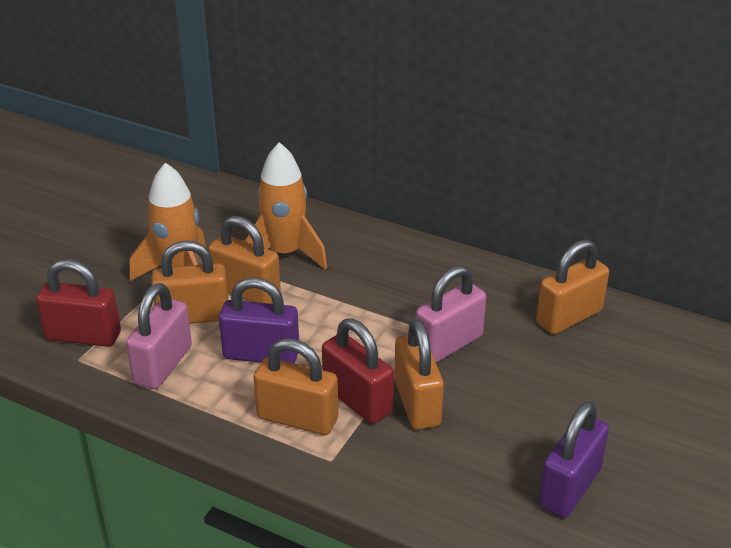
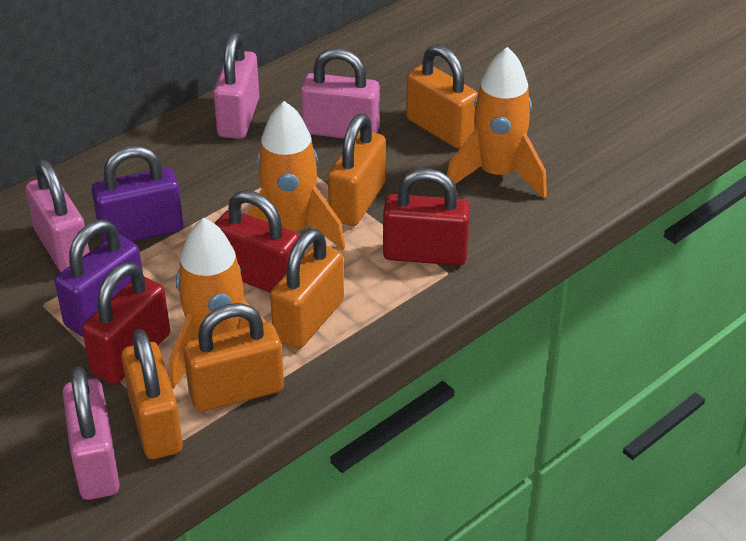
orange rocket: [130,163,206,281] [245,142,328,270] = 2 -> [169,218,277,389] [247,101,345,250] [447,47,547,198] = 3
pink padlock: [126,283,192,389] [416,265,486,363] = 2 -> [26,159,90,272] [62,367,120,500] [213,32,260,139] [300,48,380,139] = 4
red padlock: [36,259,121,347] [322,318,394,424] = 2 -> [82,262,170,384] [214,190,299,293] [383,168,470,266] = 3

